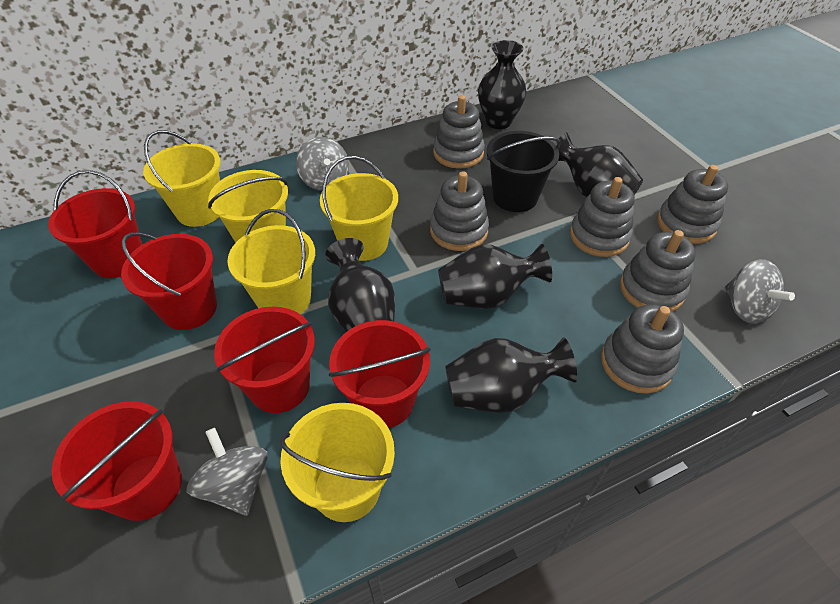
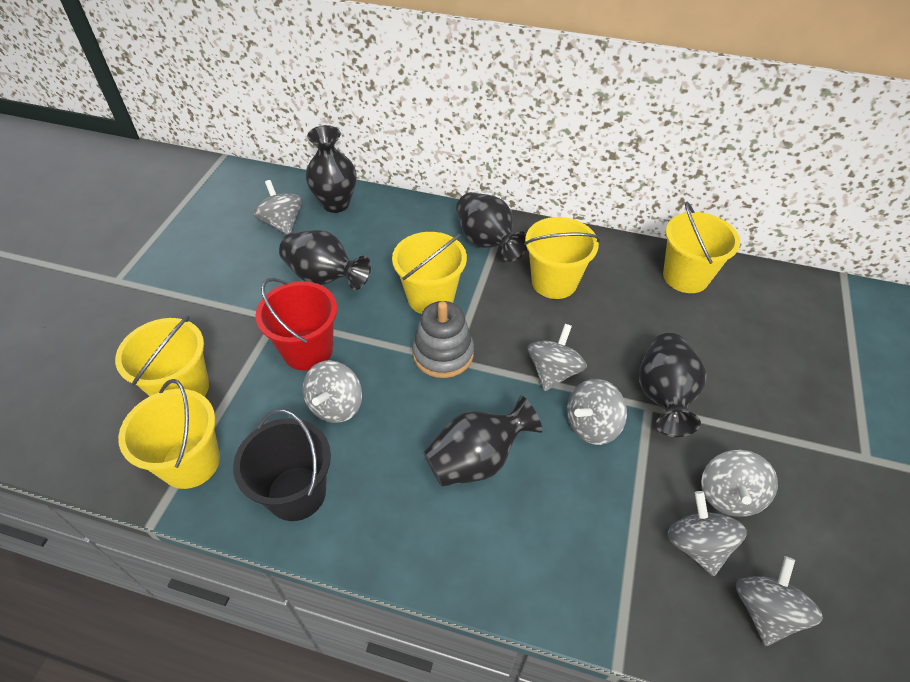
grey spinning top: [187,428,268,516] [296,137,349,191] [725,259,795,324] = 3 -> [253,180,303,235] [303,360,362,423] [528,324,587,391] [567,379,627,445] [667,491,747,576] [701,450,778,517] [736,556,823,646] = 7
grey stacking toy: [430,171,489,251] [433,95,485,169] [570,177,635,257] [601,304,684,394] [620,230,696,311] [657,165,728,244] = 6 -> [412,301,474,378] = 1
red bucket: [48,170,142,278] [52,401,182,521] [121,232,217,330] [214,307,315,413] [329,320,431,428] = 5 -> [255,278,337,371] = 1

